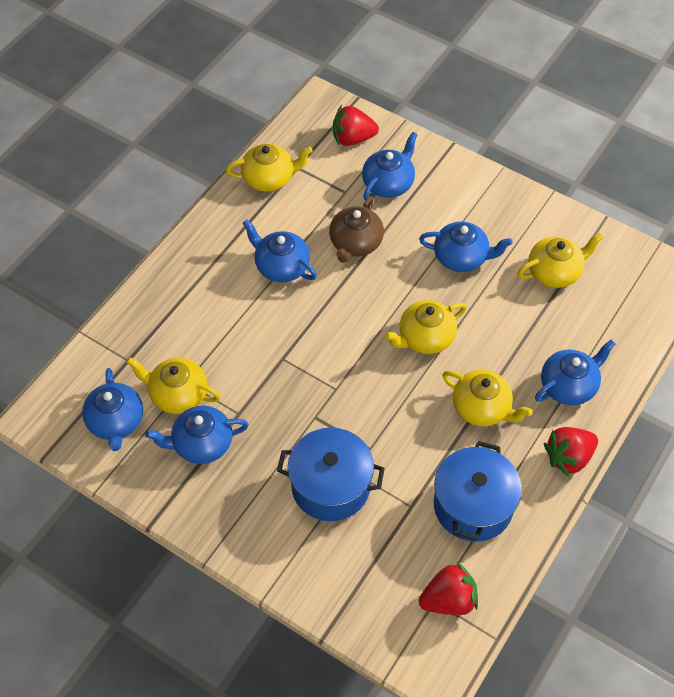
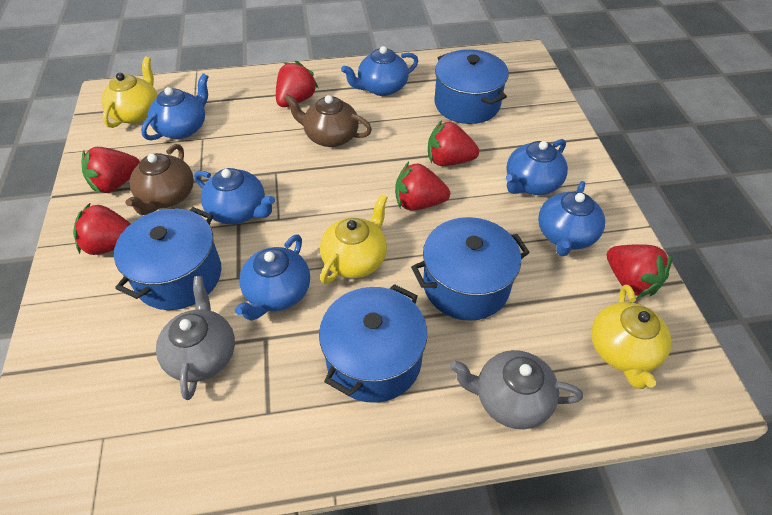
blue pot: [277,428,385,521] [434,441,522,541] = 2 -> [114,207,221,310] [319,284,427,403] [411,217,530,321] [434,49,509,124] = 4
brown teapot: [329,196,384,263] = 1 -> [125,144,194,215] [284,94,372,147] = 2
grey teapot: none = 0 -> [156,276,235,400] [450,350,583,429] = 2
red strawberry: [333,105,379,146] [419,561,478,615] [544,427,598,477] = 3 -> [73,202,131,255] [82,147,140,194] [276,61,318,107] [395,162,450,211] [428,120,479,166] [607,244,672,298] = 6
yellow teapot: [126,357,220,414] [226,144,313,192] [385,300,467,354] [442,370,533,426] [518,233,604,288] = 5 -> [101,57,158,128] [320,194,388,284] [591,284,672,389] = 3

